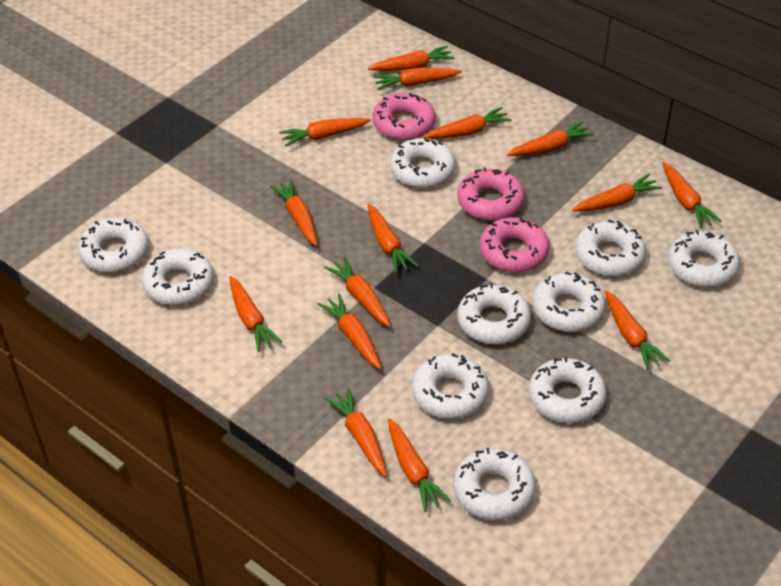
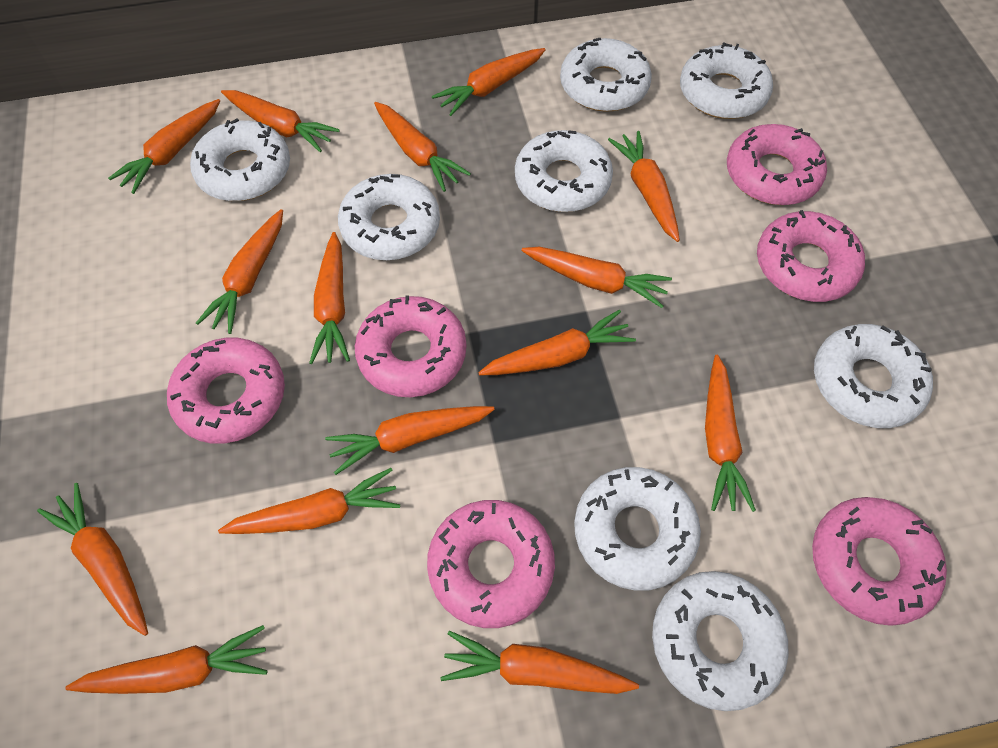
pink donut: [373,93,436,140] [457,167,525,220] [480,217,550,272] = 3 -> [167,338,285,444] [355,296,466,397] [427,500,555,628] [727,124,827,205] [757,210,865,302] [812,497,947,626] = 6
white donut: [78,218,149,273] [142,248,214,305] [390,138,455,188] [412,353,489,419] [454,448,536,520] [457,283,531,344] [529,357,606,423] [532,272,606,332] [575,220,646,276] [668,230,740,287] = 10 -> [190,118,290,201] [338,174,440,260] [515,130,613,212] [560,38,652,112] [574,467,701,591] [652,571,789,711] [680,42,773,119] [814,324,933,428] = 8

